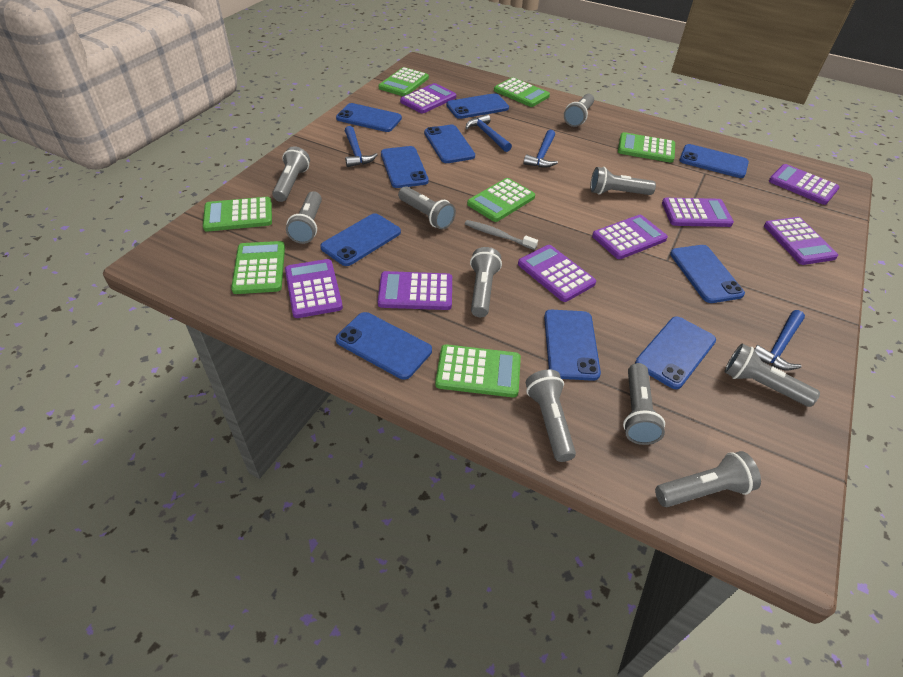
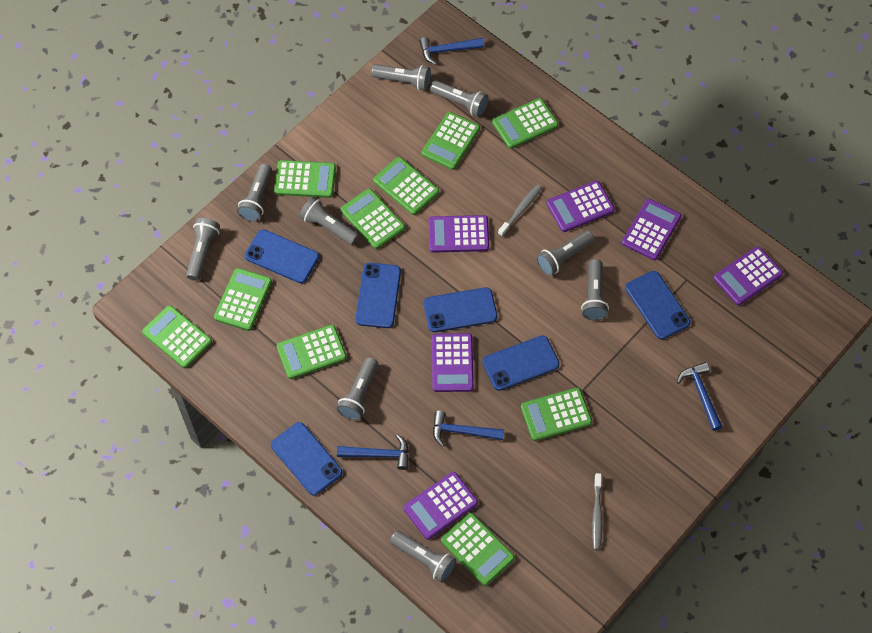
blue phone: [320,213,401,266] [336,103,402,132] [336,312,432,380] [381,146,429,188] [424,125,475,163] [446,93,509,119] [544,310,601,381] [635,316,716,389] [670,245,745,303] [679,144,749,178] = 10 -> [245,229,319,283] [271,422,343,496] [356,263,401,328] [424,287,497,332] [482,335,560,391] [625,271,691,339] = 6
green calculator: [203,197,272,232] [231,241,285,294] [379,67,429,96] [435,344,521,397] [467,178,535,222] [494,77,550,107] [618,132,675,163] = 7 -> [142,305,212,368] [214,268,272,331] [274,160,336,198] [277,325,347,379] [341,188,405,249] [373,157,439,215] [422,112,480,170] [441,513,515,586] [492,98,558,149] [521,388,592,441] = 10
grey flashlight: [272,146,310,202] [286,191,322,244] [398,186,456,229] [470,247,502,317] [526,369,576,462] [564,94,594,127] [590,167,656,195] [623,363,665,445] [655,451,761,507] [724,344,820,407] = 10 -> [186,218,220,281] [237,164,272,222] [300,197,359,245] [337,357,378,420] [371,64,431,91] [390,531,456,583] [430,80,489,117] [536,230,595,276] [581,259,609,321] = 9
grey toothbrush: [465,220,538,250] = 1 -> [498,184,542,237] [592,473,602,550] = 2
purple calculator: [285,259,343,318] [378,271,452,310] [400,83,456,113] [518,245,596,302] [592,215,668,259] [662,198,734,227] [764,217,838,265] [769,164,839,205] = 8 -> [404,472,478,540] [429,215,489,253] [432,333,474,392] [547,181,615,232] [622,199,681,260] [714,246,783,305] = 6

